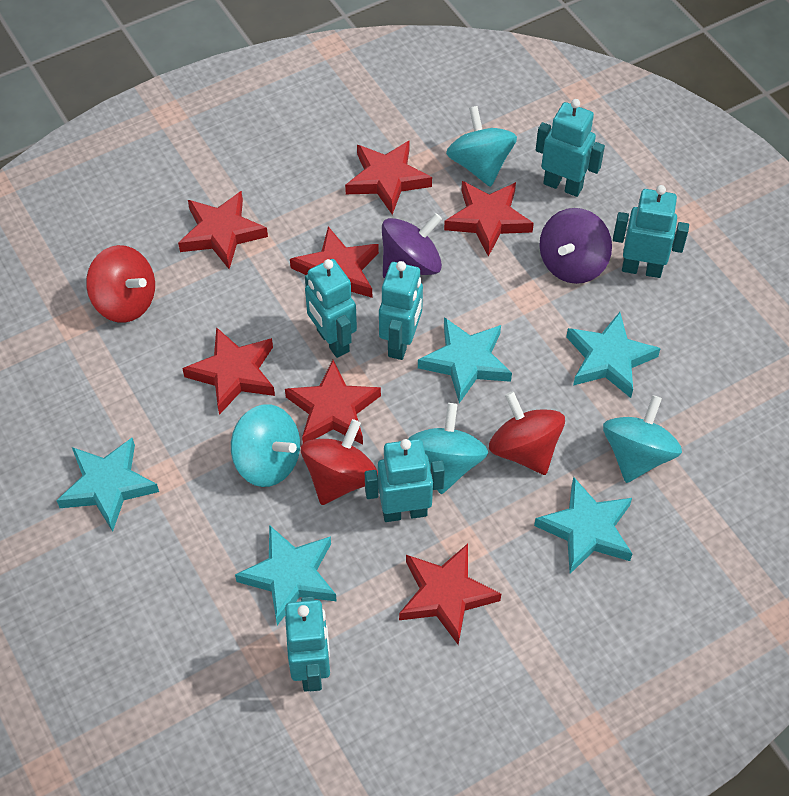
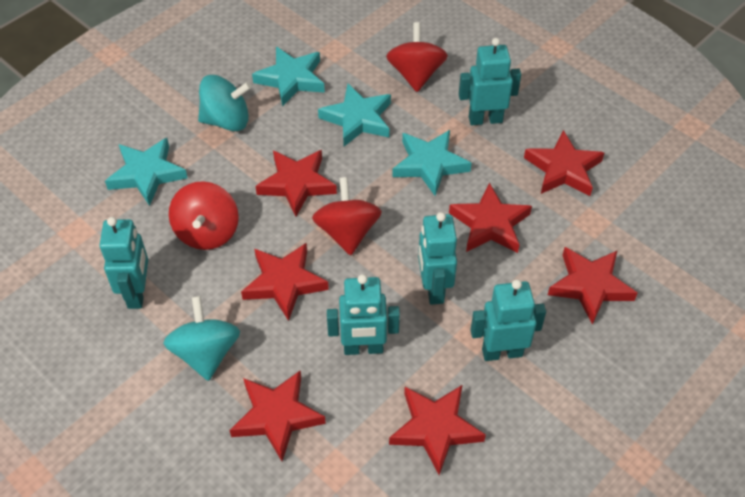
purple spinning top: [382,213,442,278] [539,208,612,284] = 2 -> none = 0
turquoise robot: [285,597,330,692] [305,259,357,358] [365,439,445,522] [379,261,423,360] [536,99,605,197] [613,185,689,278] = 6 -> [99,217,148,309] [327,274,400,355] [418,212,457,305] [459,38,521,125] [470,279,546,361] = 5
turquoise spinning top: [231,404,300,487] [408,403,488,494] [446,106,517,187] [603,395,682,483] = 4 -> [163,296,240,381] [198,75,252,131] = 2
turquoise star: [56,437,159,532] [235,525,337,625] [418,317,512,403] [534,477,632,574] [566,312,661,398] = 5 -> [105,138,188,206] [252,47,325,106] [318,84,391,146] [392,130,472,196] = 4

